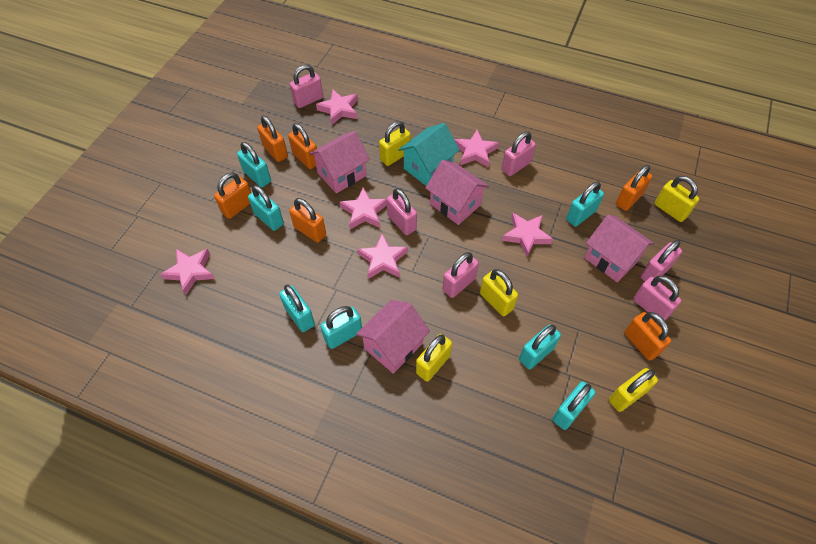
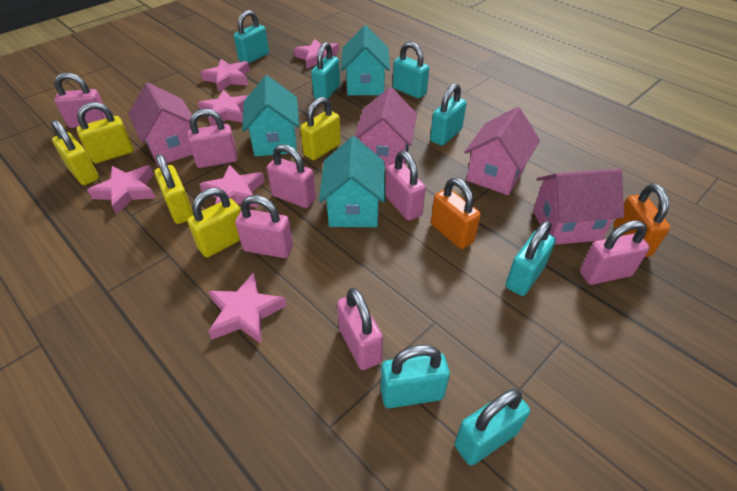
orange padlock: [214,172,251,219] [257,116,288,162] [288,123,317,169] [289,198,326,242] [616,165,652,211] [624,312,671,361] = 6 -> [431,178,481,249] [613,184,670,257] = 2
pink padlock: [290,65,323,108] [387,188,417,235] [442,252,479,298] [502,132,536,176] [633,276,681,320] [640,240,682,281] = 6 -> [54,73,107,128] [187,109,238,168] [235,195,293,258] [267,144,316,208] [337,288,383,370] [385,151,426,221] [580,220,650,285] = 7
turquoise house: [398,123,459,186] = 1 -> [242,75,299,157] [319,136,385,227] [341,25,390,95] = 3

